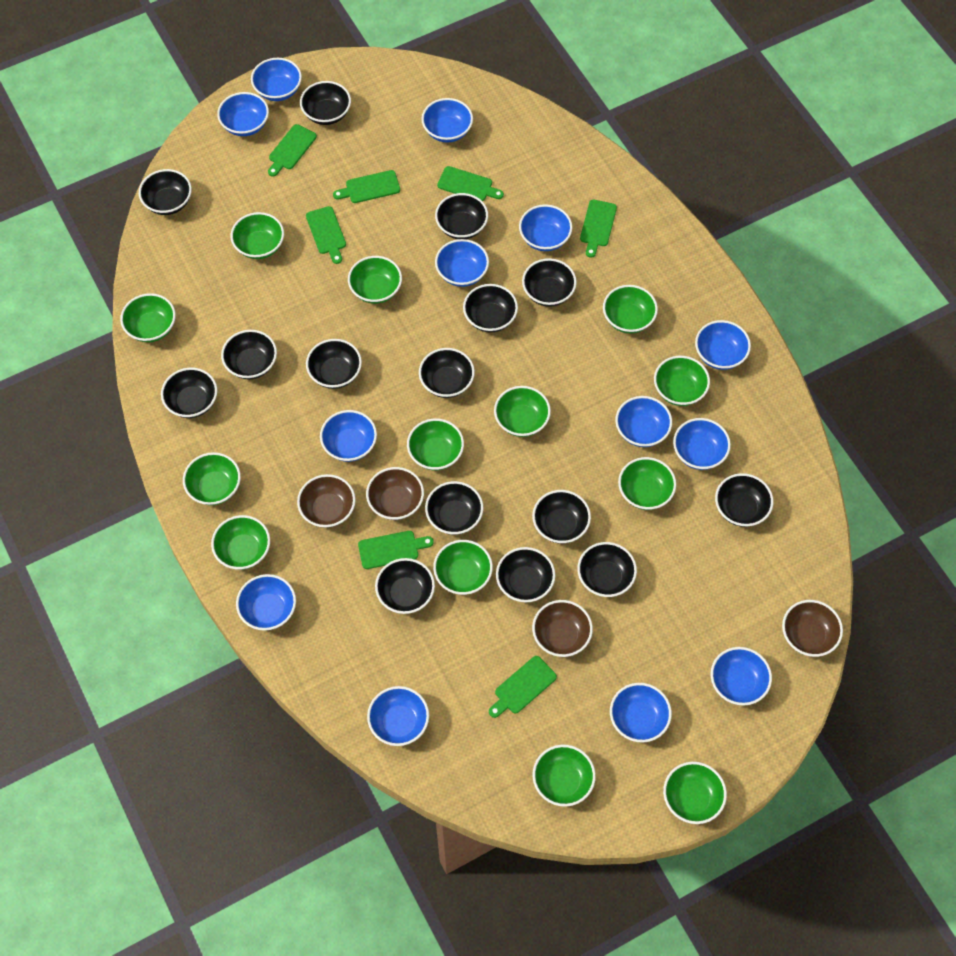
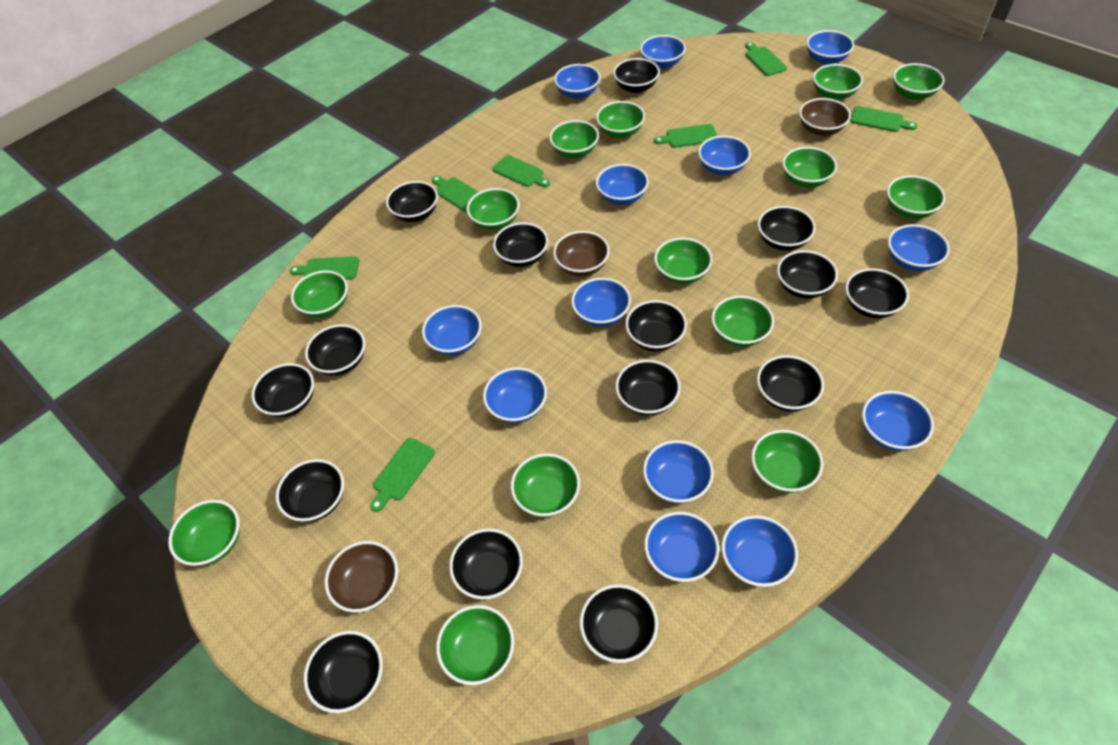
brown bowl: [297,474,356,528] [366,467,424,520] [532,600,593,657] [782,600,843,657] = 4 -> [325,541,398,613] [553,231,610,276] [799,98,851,136] = 3
green bowl: [120,293,176,342] [183,452,241,505] [211,515,270,570] [231,212,284,259] [348,256,402,304] [407,418,464,470] [433,540,493,595] [494,386,551,437] [532,745,596,807] [603,285,658,333] [618,457,676,510] [654,356,710,406] [663,762,727,824] = 13 -> [168,500,240,566] [291,270,348,318] [436,605,514,685] [467,188,519,230] [511,453,580,517] [549,120,599,158] [596,101,645,138] [654,238,712,284] [711,296,774,347] [751,430,823,493] [782,147,837,187] [813,64,863,100] [887,175,945,219] [893,63,945,100] = 14

